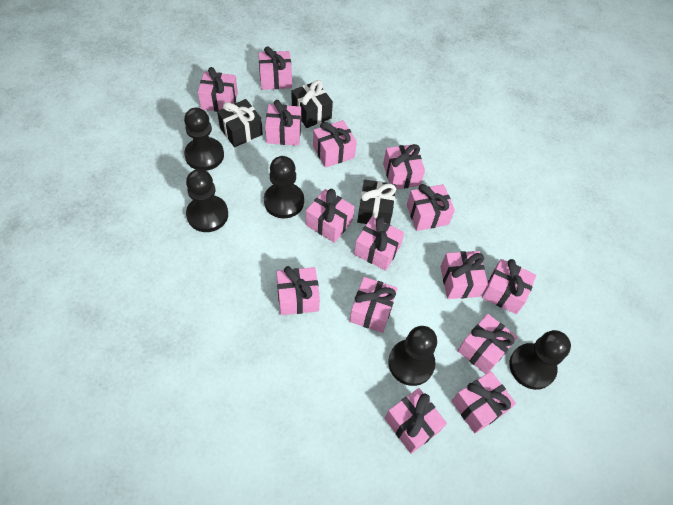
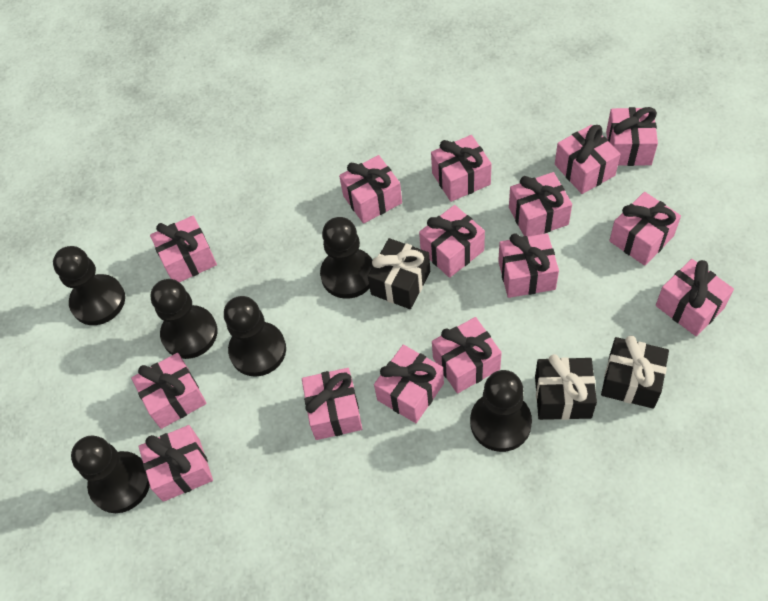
black pawn: [184,108,224,171] [186,169,228,232] [264,156,304,218] [388,326,437,386] [509,330,571,390] = 5 -> [53,246,125,325] [71,436,150,513] [151,279,217,359] [224,296,286,377] [320,217,373,299] [470,370,532,452] = 6

